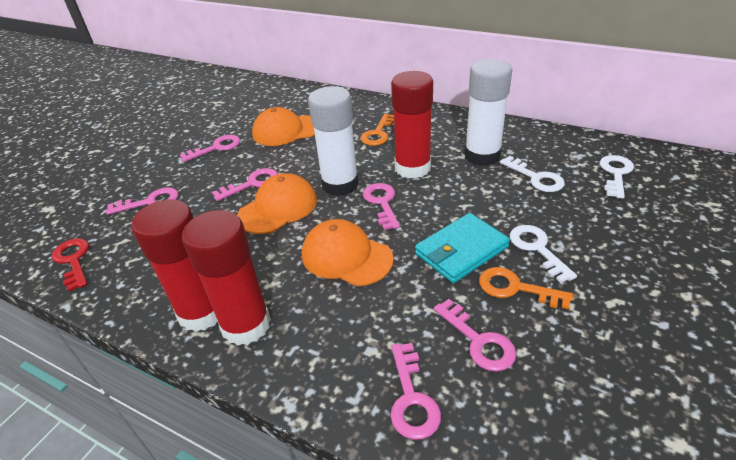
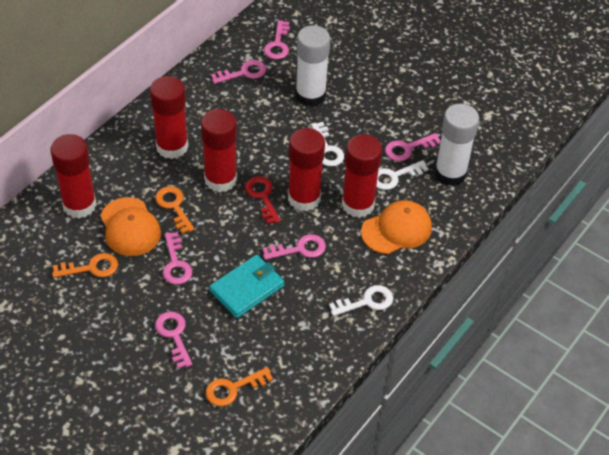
orange cap: [237,173,317,234] [252,107,315,146] [302,219,394,286] = 3 -> [100,197,161,256] [361,200,432,254] = 2
orange key: [361,113,394,146] [479,267,573,309] = 2 -> [52,253,118,278] [155,186,194,234] [206,367,273,407] = 3
red glue stick: [131,199,218,332] [182,210,271,346] [391,71,433,179] = 3 -> [50,134,97,218] [150,76,188,159] [201,109,237,192] [288,128,325,211] [342,134,382,218] = 5

